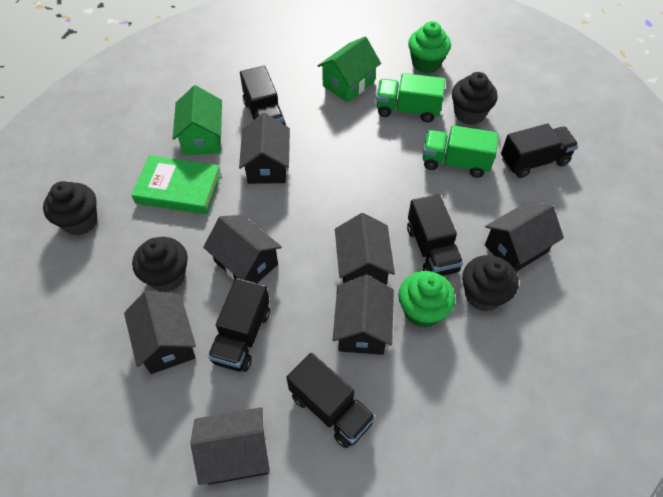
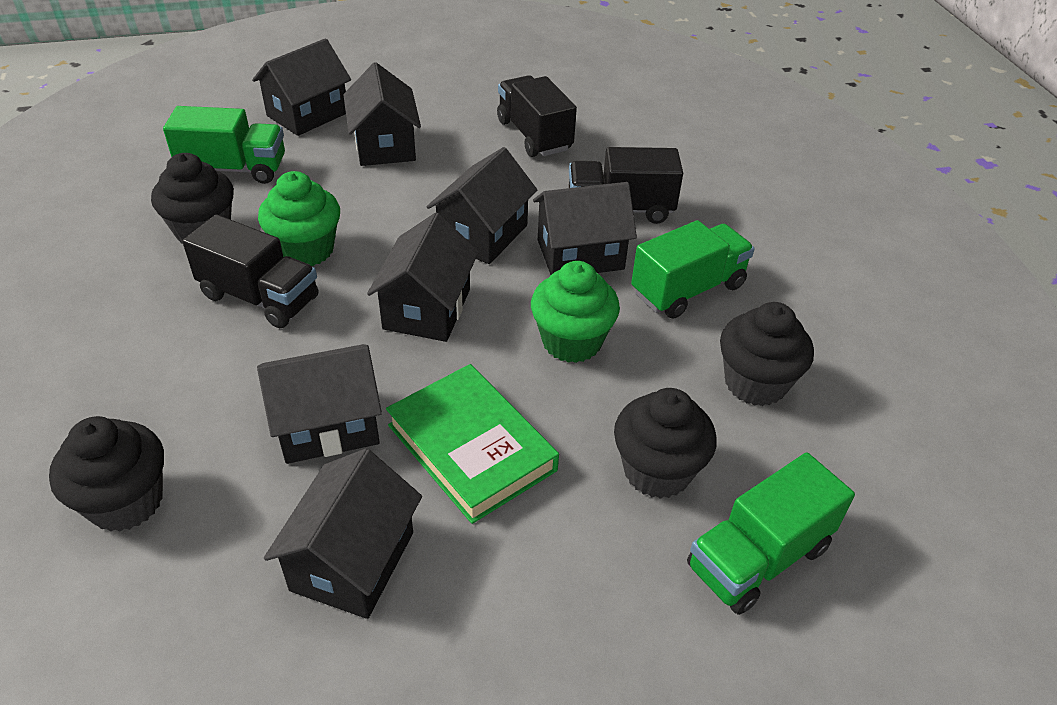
black truck: [208,278,270,372] [240,66,286,125] [287,353,376,448] [407,194,463,276] [501,124,579,178] = 5 -> [182,214,318,328] [497,75,577,157] [569,147,683,224] = 3
green house: [173,85,222,155] [318,36,381,103] = 2 -> none = 0
green truck: [376,73,445,122] [423,125,498,178] = 2 -> [163,106,285,184] [631,220,755,319] [687,452,855,615] = 3

